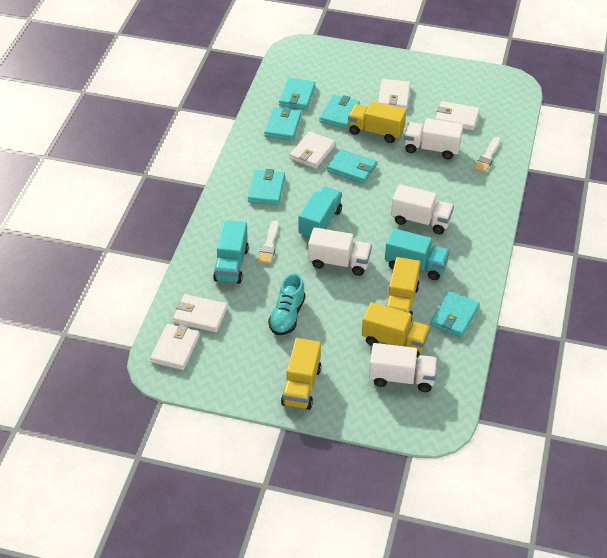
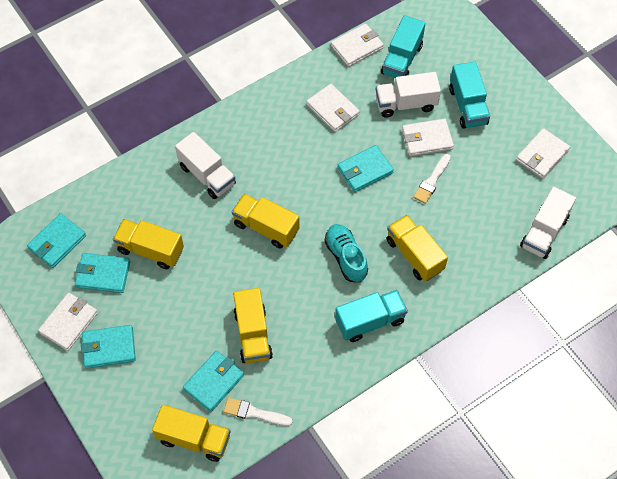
turquoise wallet: [248,169,285,205] [264,107,301,141] [279,78,315,110] [319,95,360,129] [327,149,377,184] [430,291,480,337] = 6 -> [27,213,86,268] [75,253,130,293] [81,325,136,369] [183,351,244,412] [337,145,394,192] = 5
white truck: [308,227,372,276] [369,343,437,392] [391,184,454,234] [404,118,463,159] = 4 -> [175,132,236,199] [375,72,441,118] [520,187,576,259] = 3
yellow truck: [281,338,321,410] [348,101,406,143] [362,302,430,357] [386,257,420,321] = 4 -> [113,219,184,269] [152,405,230,462] [232,193,300,249] [233,288,273,363] [386,215,448,281] = 5

